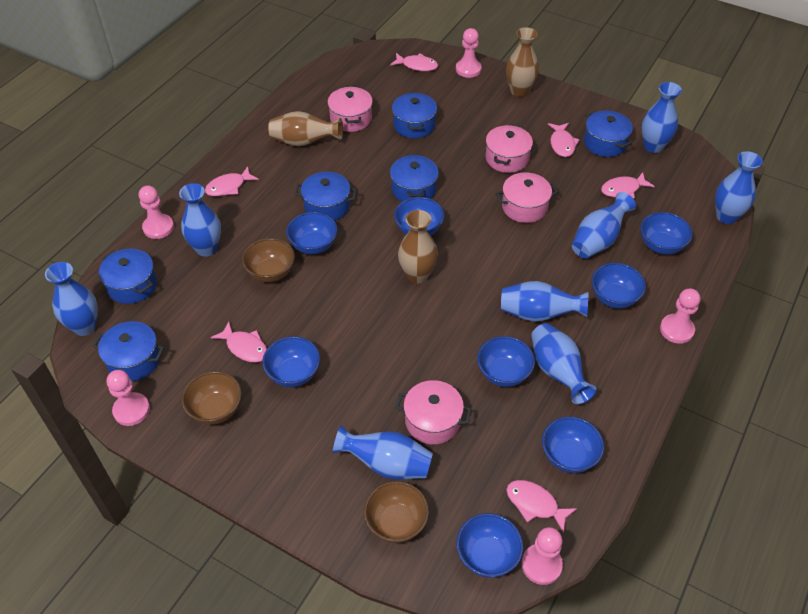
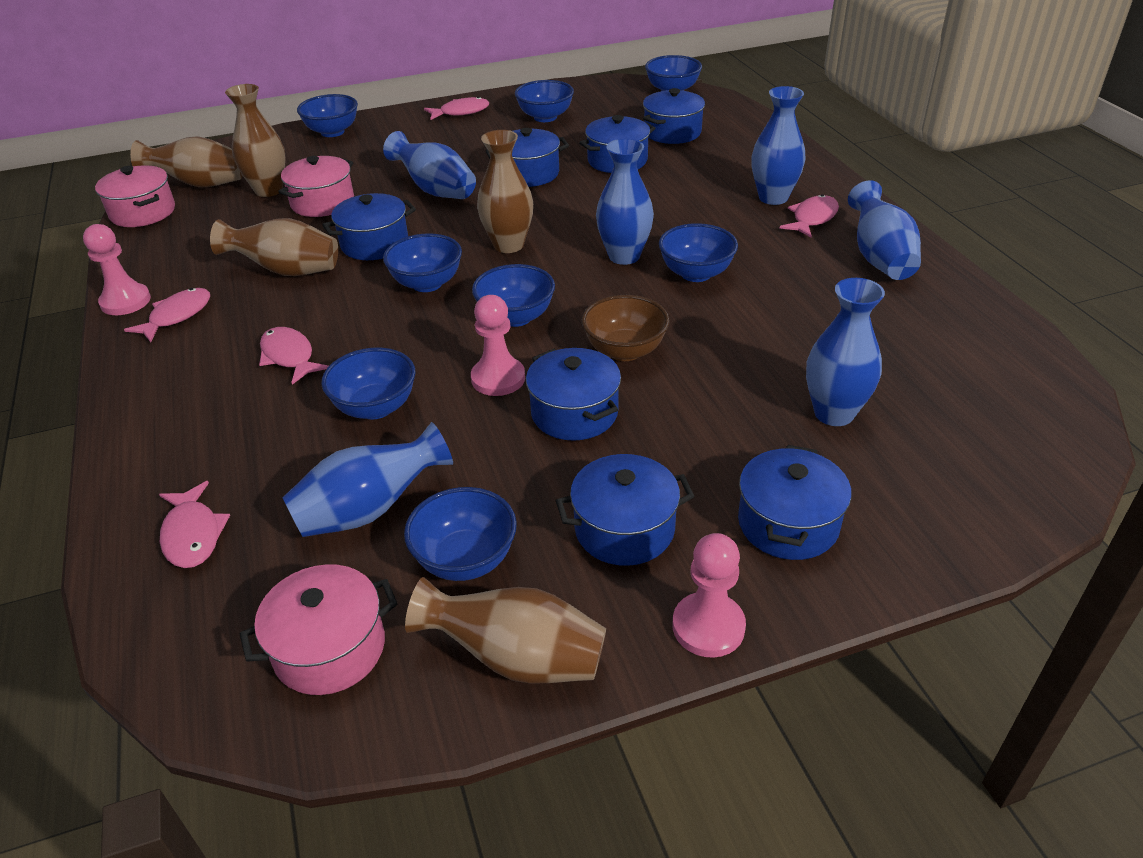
blue pot: [92,321,164,381] [99,249,157,304] [294,172,357,221] [390,154,439,202] [392,92,437,138] [584,110,633,157] = 6 -> [322,193,416,260] [486,128,569,187] [526,348,621,441] [556,454,694,566] [579,115,655,173] [643,88,705,144] [738,445,852,560] = 7
blue vase: [45,262,98,336] [179,183,221,257] [332,425,433,479] [501,281,589,322] [531,323,597,404] [572,192,636,259] [641,82,682,153] [715,151,763,224] = 8 -> [282,422,453,537] [383,131,476,199] [596,138,654,265] [751,86,805,205] [806,278,885,426] [848,180,921,280] = 6
brown bowl: [181,371,242,425] [242,238,295,282] [364,481,429,543] = 3 -> [582,295,669,361] = 1
brown vase: [268,111,343,146] [398,210,438,284] [506,27,539,97] = 3 -> [130,136,243,187] [210,218,338,276] [225,84,286,197] [405,577,606,684] [477,130,533,253] = 5
pink fish: [205,166,259,196] [211,321,267,363] [390,53,438,71] [506,480,577,533] [548,123,580,157] [601,172,655,199] = 6 -> [124,288,210,342] [159,481,230,568] [259,327,329,385] [424,97,489,120] [780,194,839,238] = 5
pink pawn: [107,370,150,426] [139,186,174,239] [456,28,482,78] [522,527,563,585] [660,288,700,344] = 5 -> [83,224,151,315] [471,295,525,396] [673,533,746,658] = 3
pink pot: [328,86,373,132] [395,380,472,445] [486,124,533,173] [496,172,558,223] = 4 -> [95,165,175,227] [240,564,397,695] [278,156,354,217] = 3

